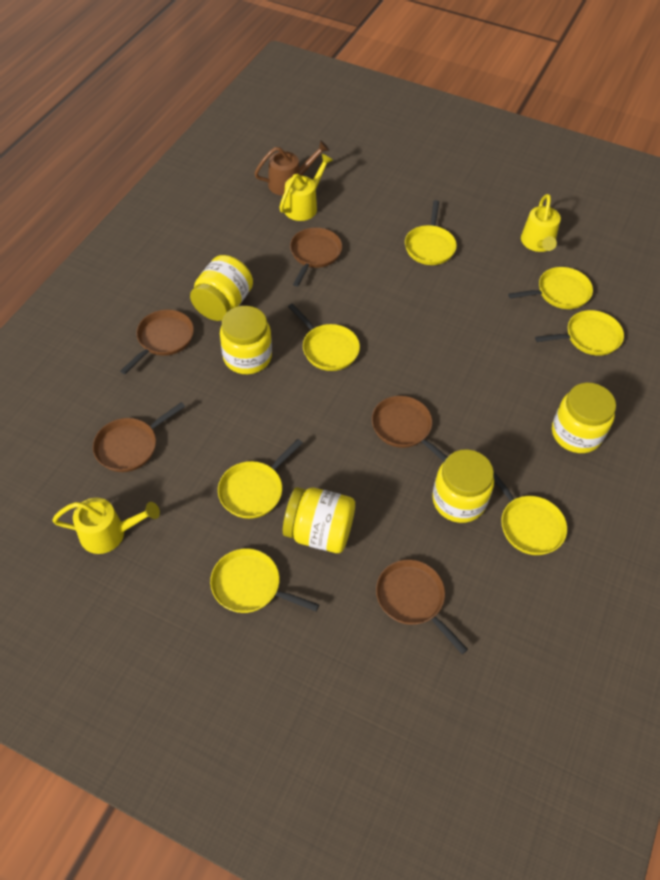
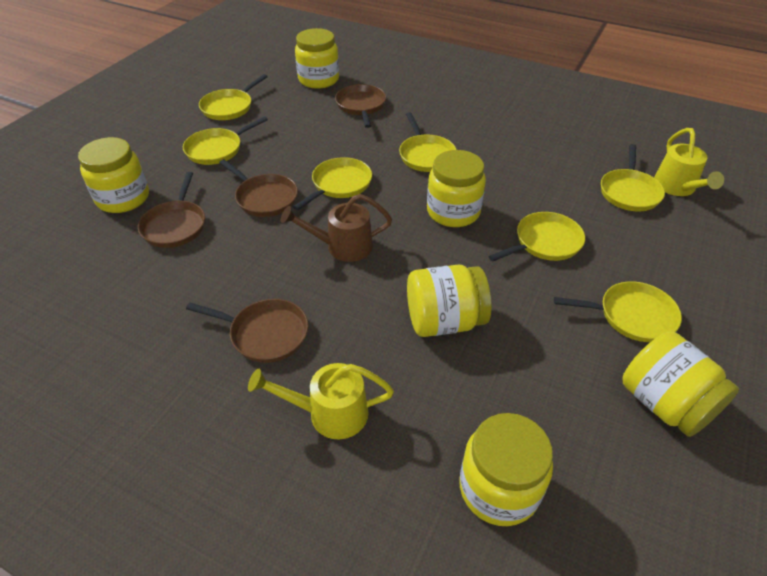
brown pan: [93,402,185,472] [120,310,194,374] [290,227,342,287] [372,396,447,462] [376,560,468,654] = 5 -> [138,172,205,248] [186,299,308,363] [219,159,298,217] [335,84,386,128] = 4
yellow jar: [190,255,253,321] [220,306,272,374] [283,487,355,553] [432,449,494,523] [552,383,616,453] = 5 -> [78,137,149,213] [295,28,339,89] [407,265,492,337] [427,150,486,227] [459,413,553,526] [623,332,739,437] = 6
yellow watering can: [52,498,160,554] [279,154,333,221] [521,194,561,252] = 3 -> [248,363,394,439] [654,128,724,196] = 2

